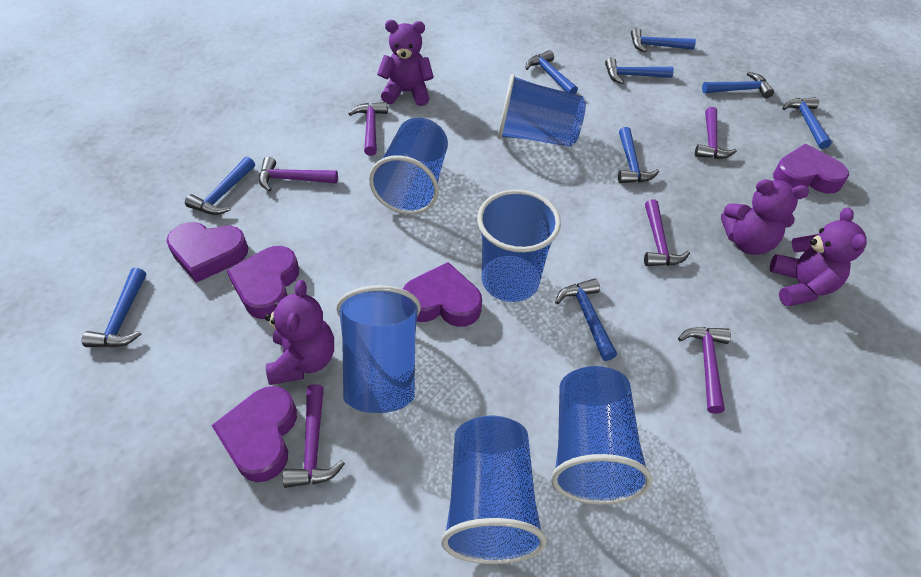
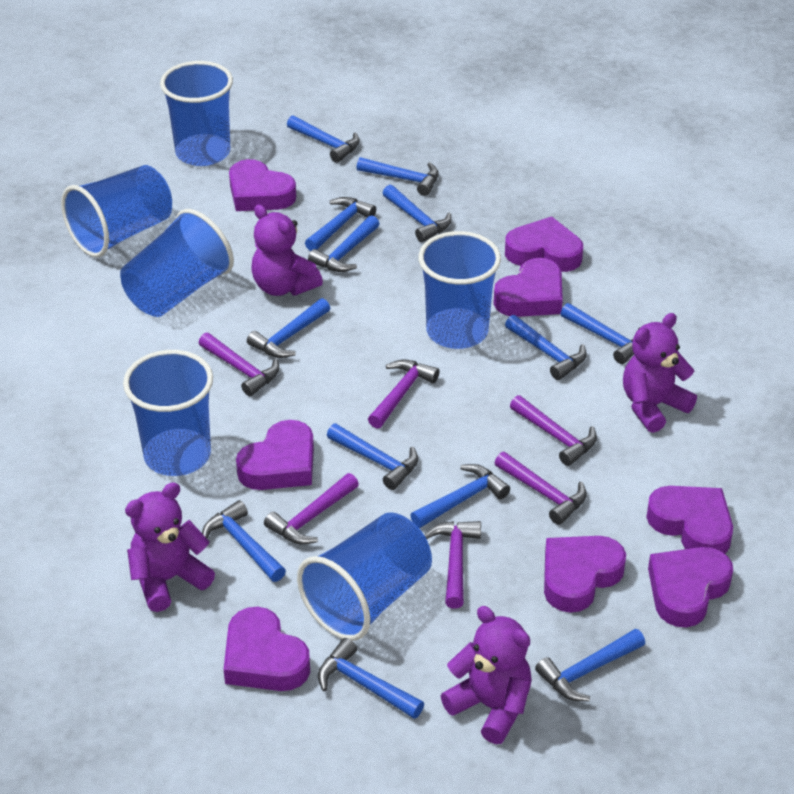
blue hammer: [82,268,146,347] [185,157,255,215] [526,50,578,94] [555,278,617,361] [605,57,674,84] [618,127,659,183] [631,28,696,52] [702,72,774,98] [783,97,832,149] = 9 -> [202,500,286,582] [247,298,330,358] [287,115,360,163] [305,197,376,251] [308,215,380,272] [318,638,424,719] [327,424,418,490] [357,157,439,196] [383,185,452,242] [410,464,510,528] [505,315,587,380] [535,629,645,701] [560,303,641,364] = 13
purple heart: [167,222,248,283] [211,386,297,482] [226,246,299,319] [403,262,482,327] [773,144,849,194] = 5 -> [223,607,310,691] [229,159,296,211] [236,420,314,490] [493,258,563,317] [505,216,583,272] [544,536,626,613] [646,486,733,554] [648,547,733,627] = 8

